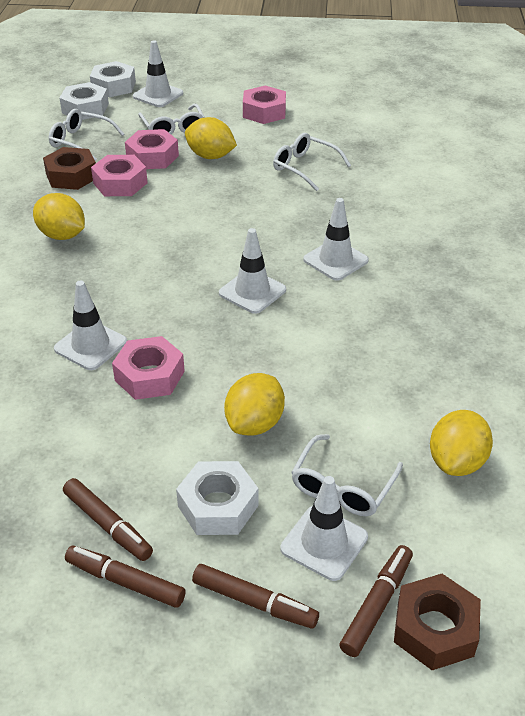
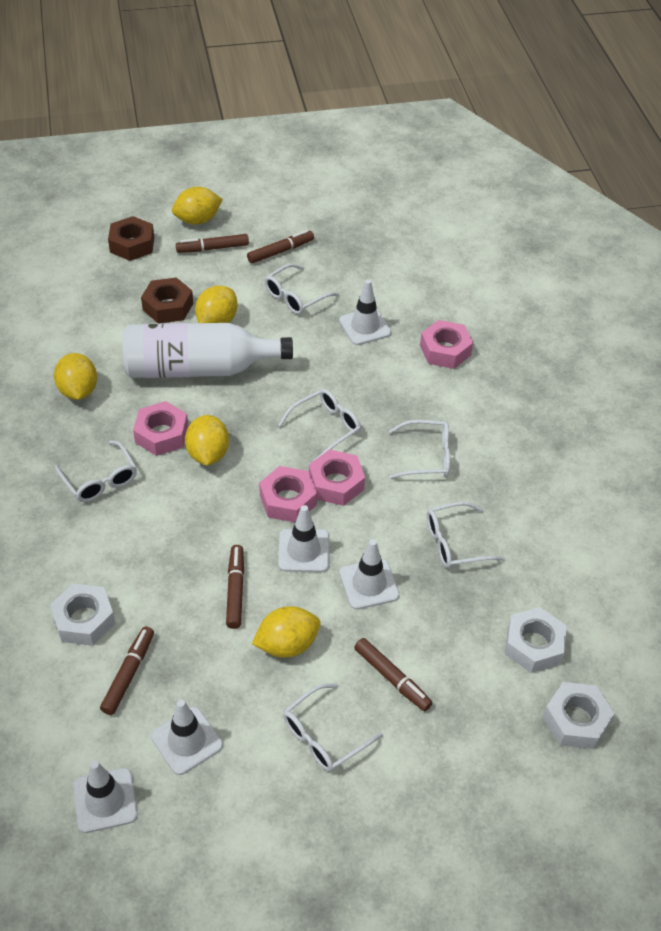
brown marker: [63,478,153,561] [65,546,186,608] [192,564,319,628] [340,545,413,657] = 4 -> [100,626,154,715] [176,234,249,253] [226,545,244,629] [247,230,314,264] [354,638,432,711] = 5
white bottle: none = 0 -> [123,323,293,378] = 1
white glasses: [49,109,124,161] [138,104,205,135] [273,133,351,191] [291,434,403,516] = 4 -> [55,440,137,502] [265,263,339,315] [278,389,361,460] [283,683,383,772] [389,420,450,479] [427,501,505,568] = 6
yellow lemon: [33,193,85,240] [185,117,237,159] [224,373,285,436] [430,410,493,476] = 4 -> [54,353,97,400] [172,187,223,225] [185,415,229,466] [195,286,238,323] [252,606,321,658] = 5

